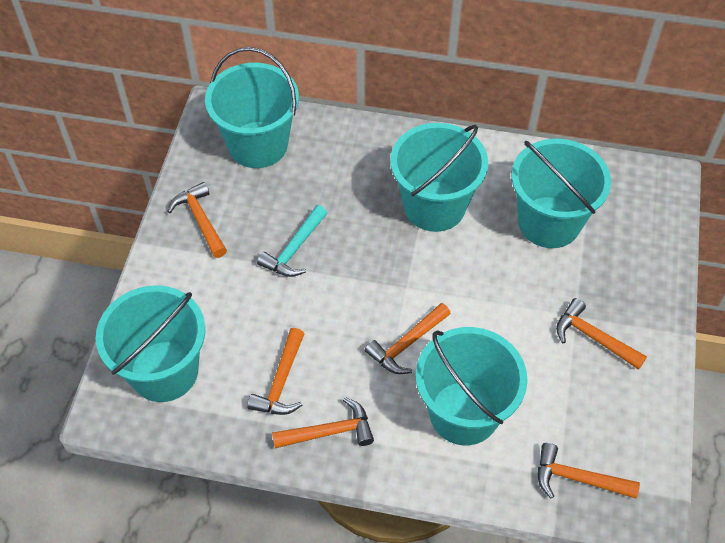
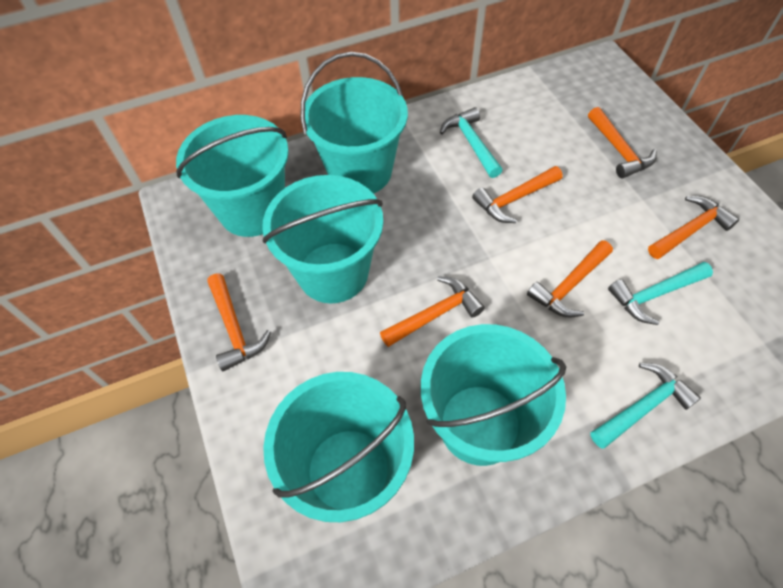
turquoise hammer: [257,205,327,277] = 1 -> [440,107,502,178] [590,363,701,449] [608,262,713,325] = 3

